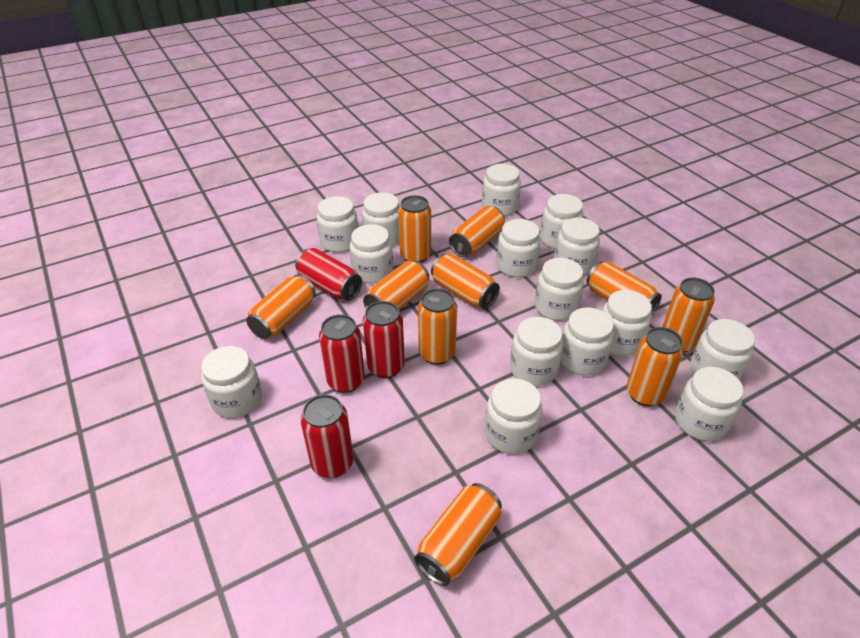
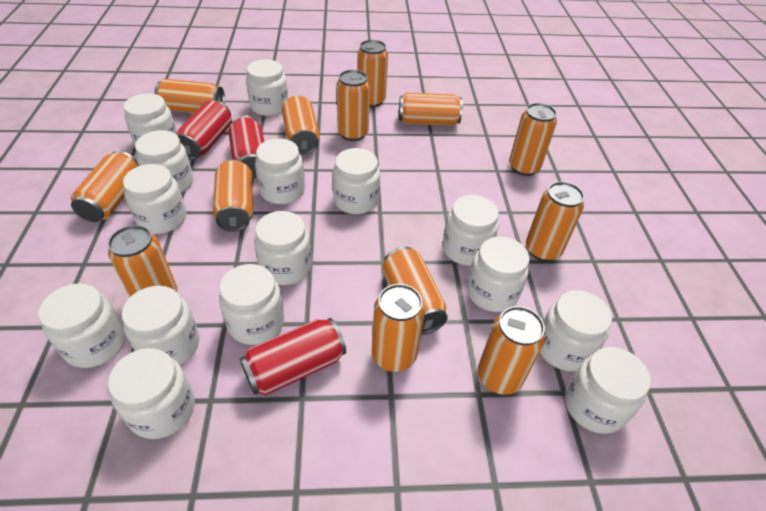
orange can: [246,275,316,339] [363,261,429,310] [398,195,431,263] [414,483,502,586] [418,288,457,365] [431,253,500,309] [449,206,505,258] [587,261,662,315] [627,327,684,406] [662,277,715,353] = 10 -> [71,151,139,222] [108,225,178,297] [154,79,225,113] [213,159,253,232] [282,96,320,154] [337,70,370,141] [357,40,388,107] [372,284,425,372] [382,246,448,335] [399,92,463,126] [478,306,545,395] [509,103,557,176] [526,181,584,261] = 13
red can: [295,248,362,301] [301,394,354,478] [319,314,365,393] [363,301,405,378] = 4 -> [176,100,232,160] [228,115,264,178] [240,318,346,396] = 3

